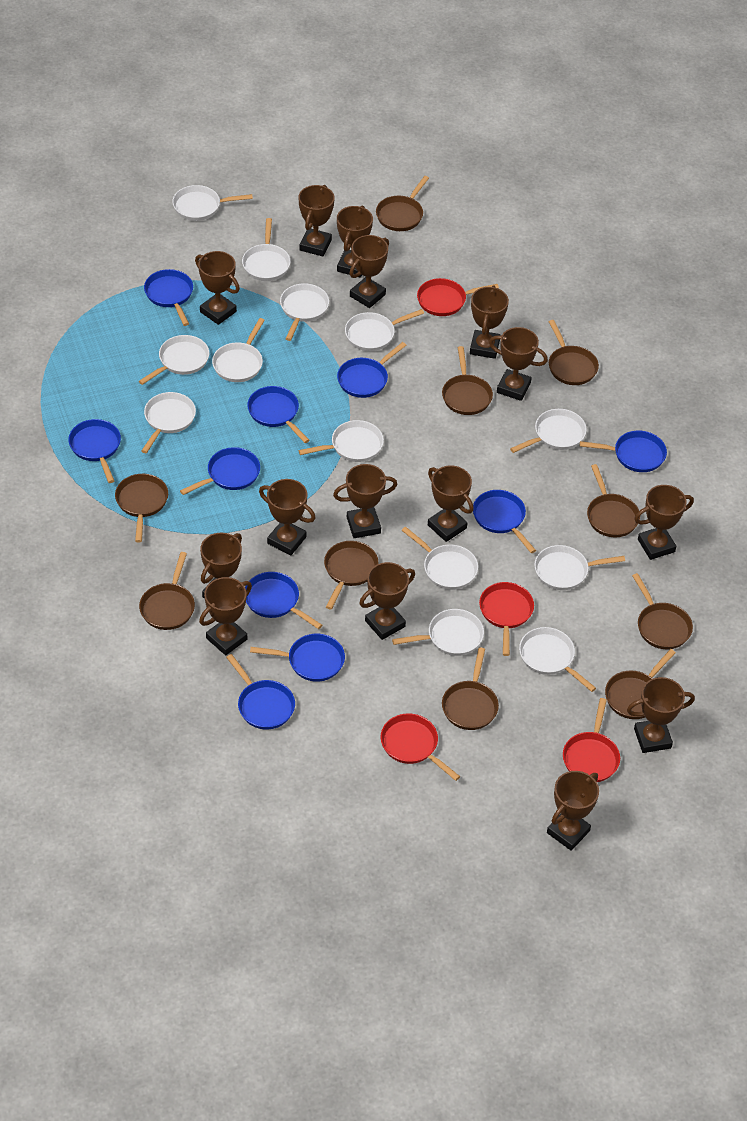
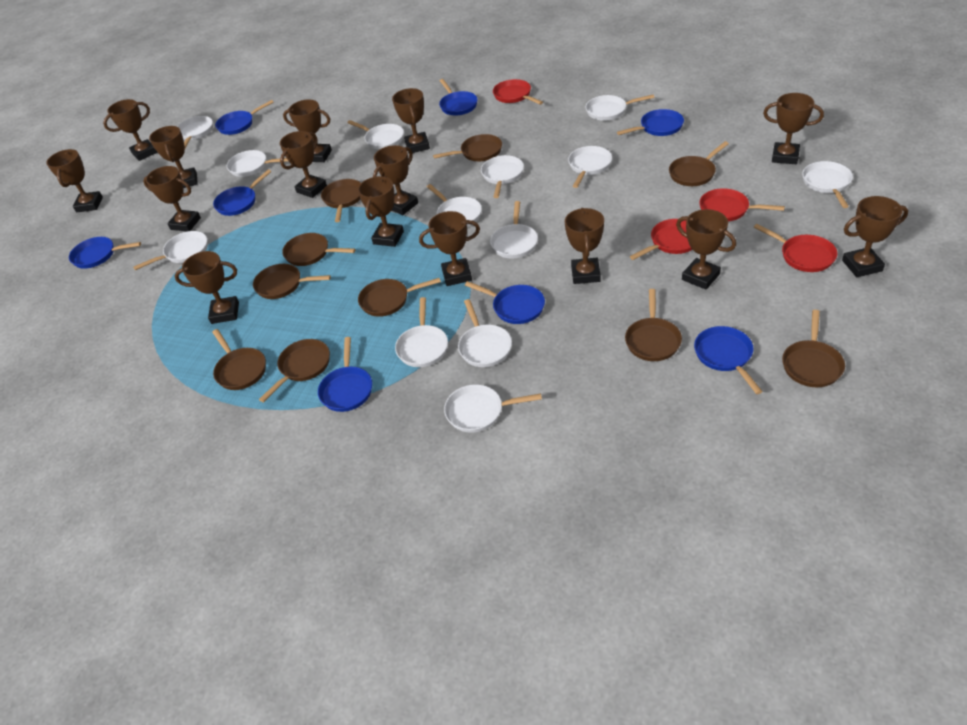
blue pan: [68,419,121,483] [144,269,193,326] [180,447,260,495] [226,654,295,729] [245,572,322,629] [247,386,310,443] [250,634,345,682] [337,342,407,398] [473,490,536,553] [580,431,667,472] = 10 -> [69,237,141,269] [213,169,272,216] [215,100,274,135] [318,337,372,412] [439,79,478,115] [465,281,545,324] [617,109,684,136] [694,326,763,394] = 8

